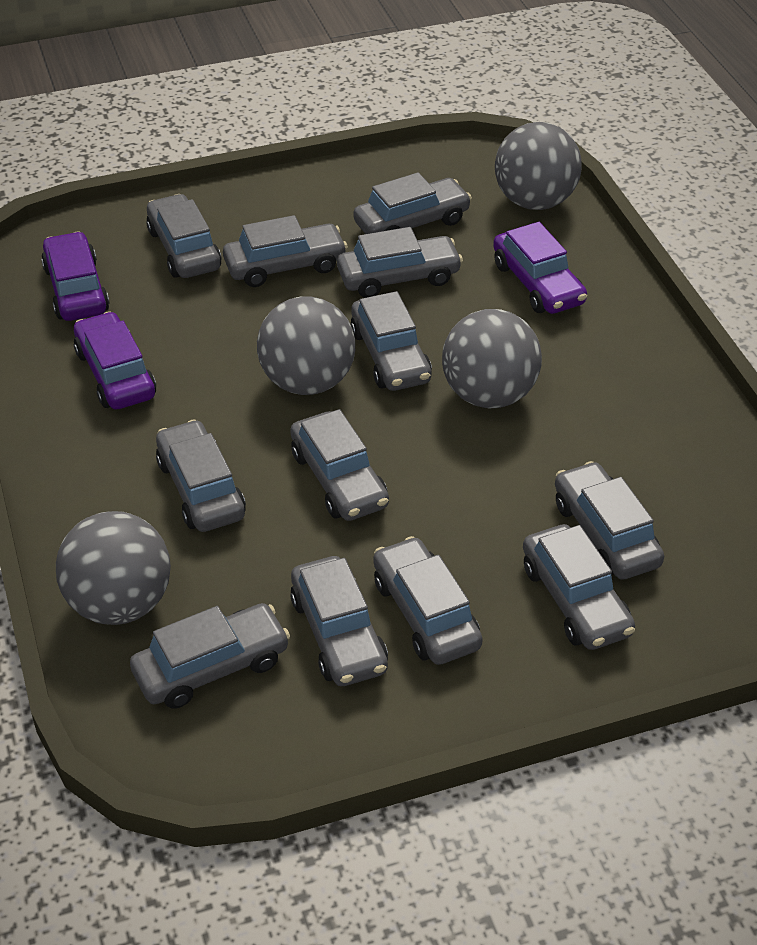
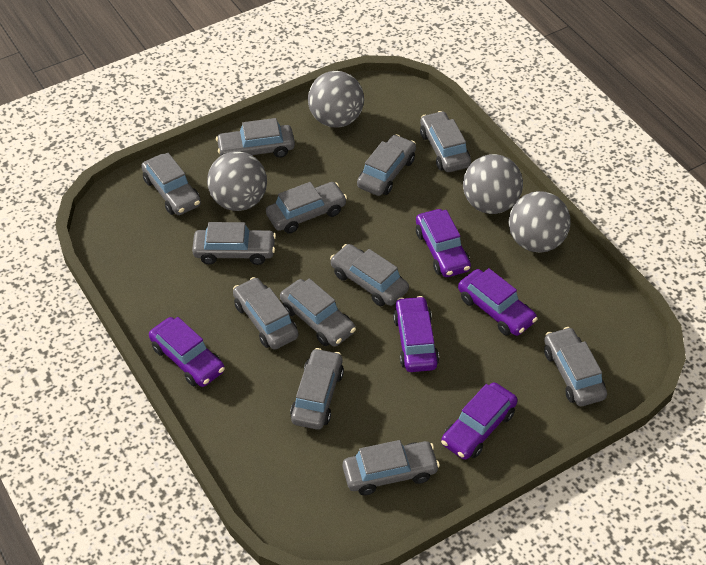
purple car: [41,231,110,321] [74,311,156,410] [493,222,587,314] = 3 -> [149,317,225,387] [393,296,439,372] [416,209,471,277] [441,383,518,460] [458,268,538,336] = 5

